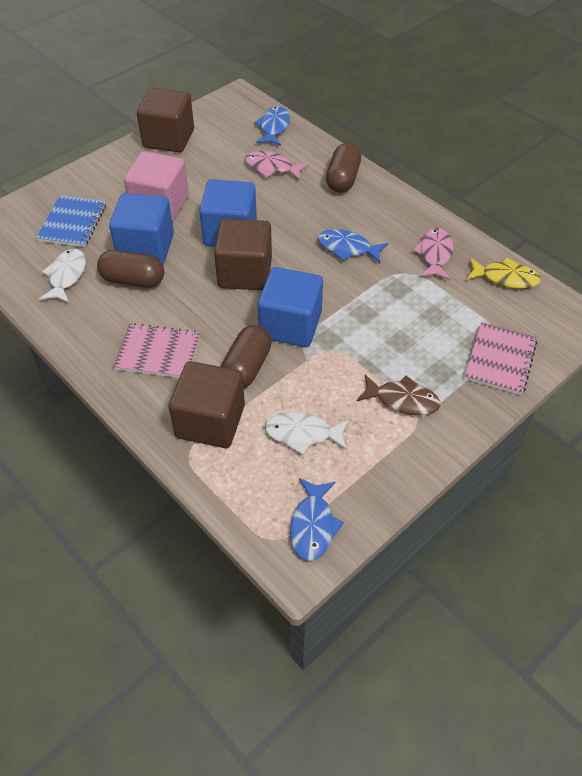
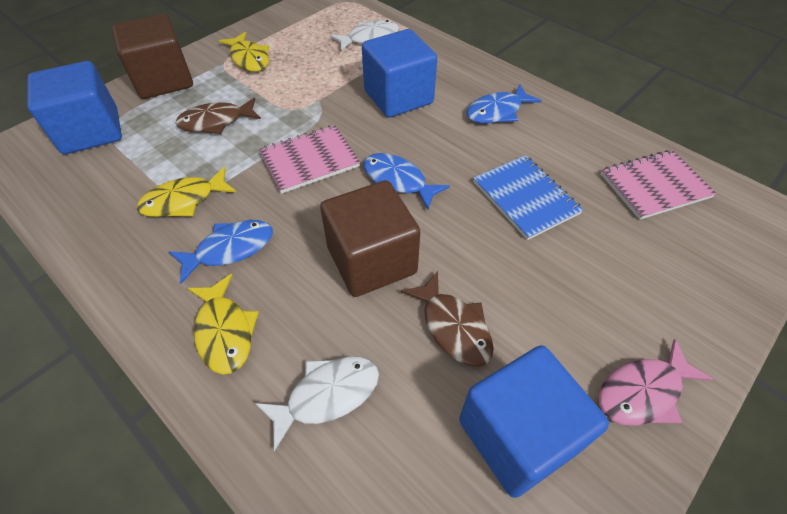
brown capsule: [97,250,164,288] [221,325,272,388] [326,143,361,193] = 3 -> none = 0
brown cube: [137,88,194,152] [168,361,245,448] [214,219,272,290] = 3 -> [112,14,193,99] [320,180,420,297] = 2
brown fish: [357,375,441,415] = 1 -> [175,97,261,134] [401,271,494,367] = 2
pink cube: [124,151,189,222] = 1 -> none = 0
pink fish: [245,151,309,180] [412,228,454,280] = 2 -> [599,339,714,426] = 1
yellow fish: [466,257,541,289] = 1 -> [137,167,236,217] [187,274,259,374] [219,32,269,72] = 3

